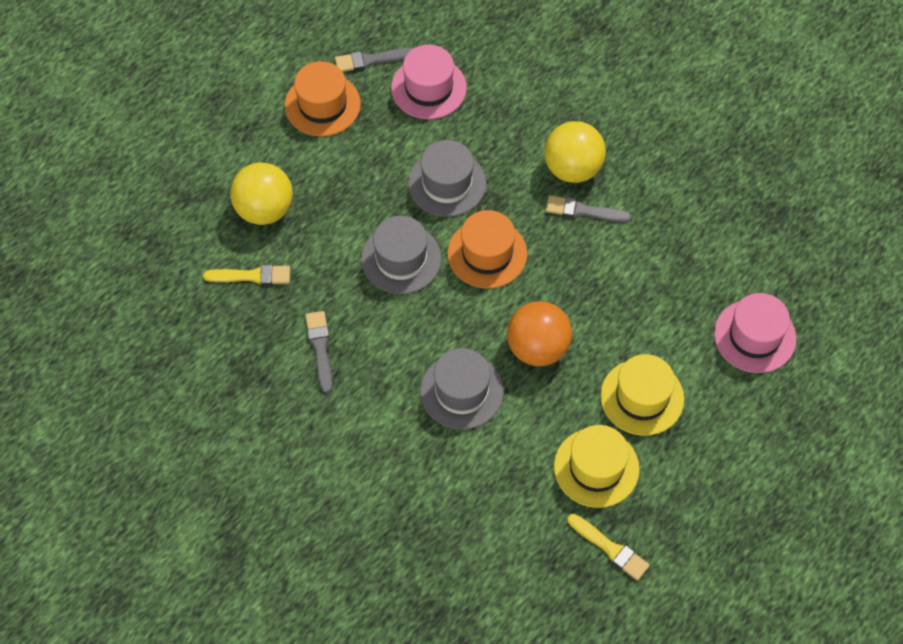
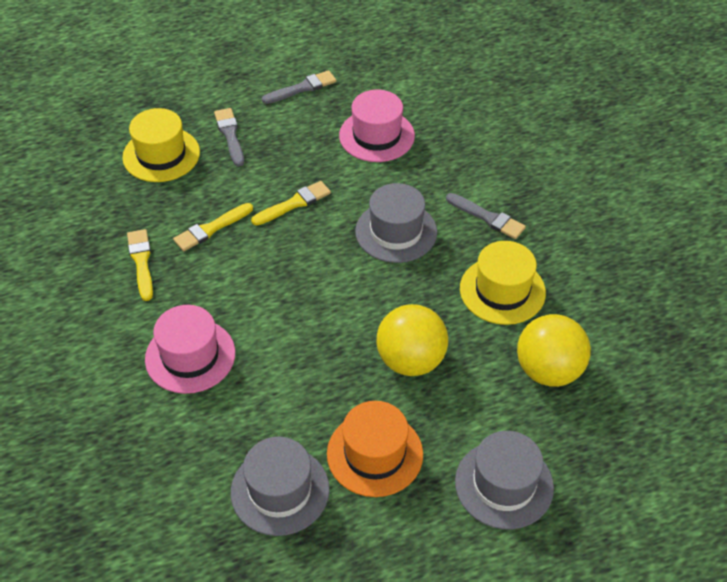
orange ball: [507,301,572,366] = 1 -> none = 0
orange hat: [285,61,361,136] [447,210,527,289] = 2 -> [327,401,423,497] = 1
yellow brush: [203,265,290,285] [567,514,650,581] = 2 -> [127,229,153,301] [173,203,253,251] [251,181,331,226] = 3

